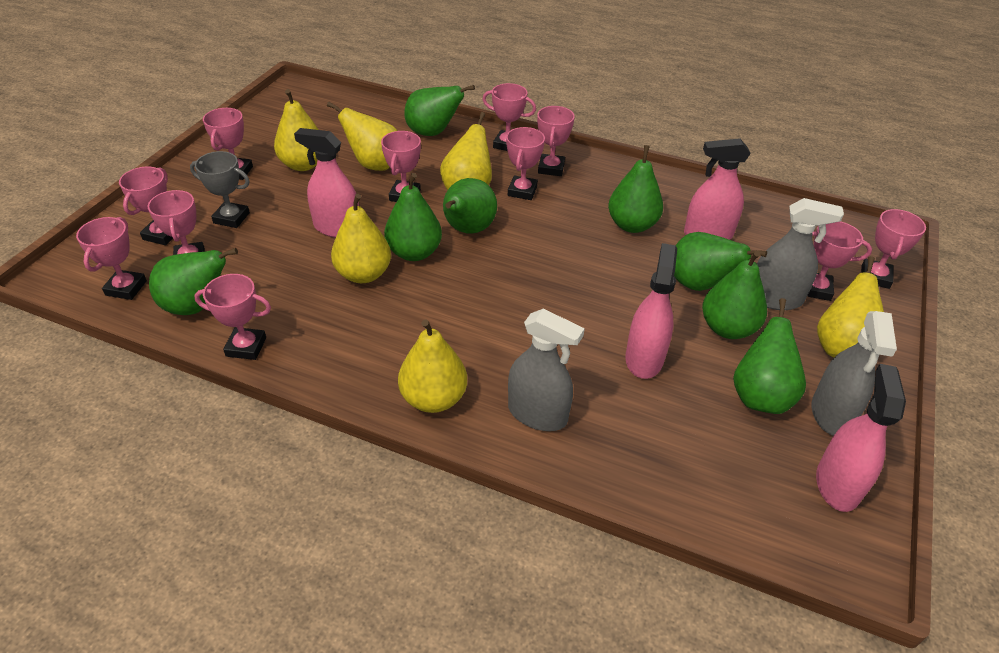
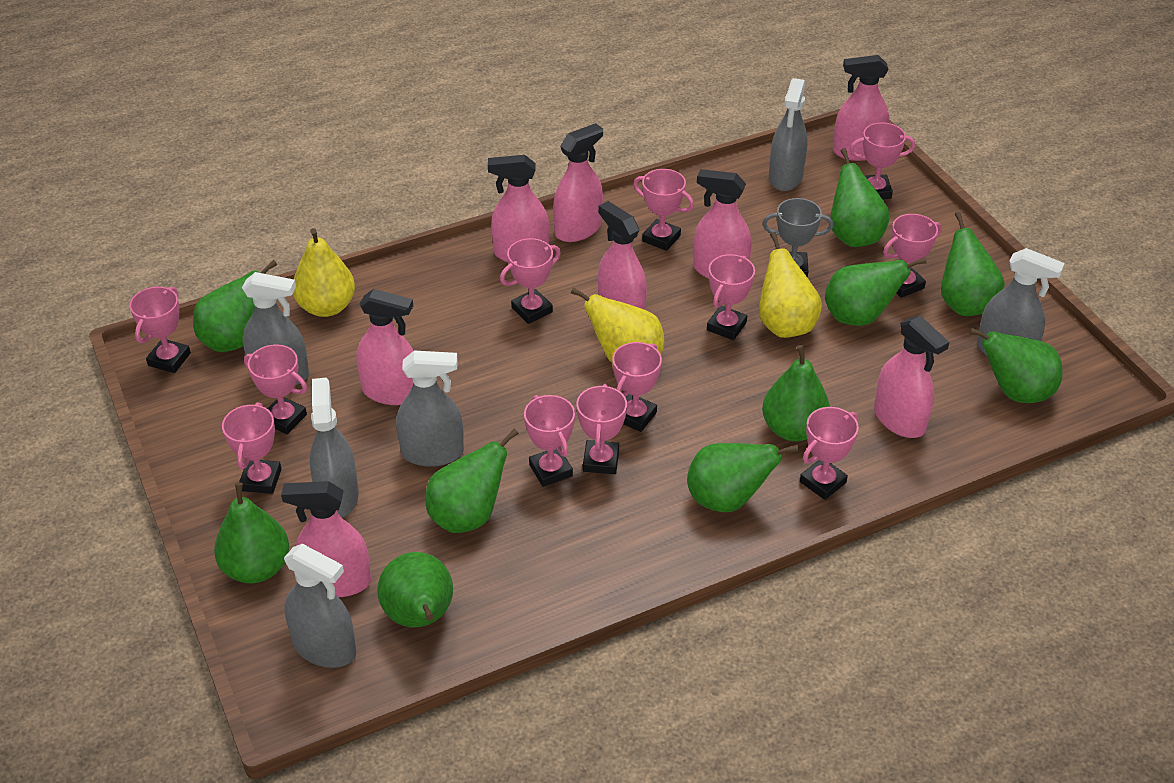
green pear: [149,248,238,315] [384,173,442,261] [404,85,475,136] [443,178,497,234] [608,145,663,233] [674,232,767,291] [702,251,767,339] [733,298,806,414] = 8 -> [193,260,277,352] [214,482,289,583] [377,552,453,627] [426,429,519,533] [687,443,799,512] [762,345,830,441] [825,257,927,326] [830,148,890,247] [941,212,1005,316] [969,328,1063,403] = 10
grey spray bottle: [508,309,585,431] [757,198,844,310] [812,311,897,436] = 3 -> [242,272,309,385] [284,544,356,668] [310,378,359,517] [396,351,464,467] [769,78,808,191] [977,248,1065,355] = 6
pink spray bottle: [294,128,359,238] [625,243,677,379] [684,138,751,240] [816,364,906,512] = 4 -> [281,481,371,597] [356,289,414,405] [488,155,549,262] [553,123,603,242] [598,201,647,310] [693,169,752,279] [833,55,889,161] [874,316,949,438] = 8
pink trophy: [76,217,147,300] [119,167,173,245] [148,190,205,255] [194,274,271,360] [203,108,253,180] [381,131,421,202] [482,83,536,151] [506,127,545,200] [537,106,575,176] [807,221,872,301] [861,209,926,289] = 11 -> [129,286,191,373] [222,402,281,494] [244,344,307,434] [500,238,561,324] [524,395,575,487] [576,384,627,474] [612,342,662,432] [633,169,694,251] [707,254,755,340] [800,407,859,500] [850,122,915,199] [883,214,942,298] = 12
yellow pear: [274,89,319,171] [327,102,397,171] [331,194,391,283] [398,319,467,413] [440,112,492,190] [817,256,884,358] = 6 -> [293,228,355,317] [571,288,664,364] [759,232,822,338] = 3

